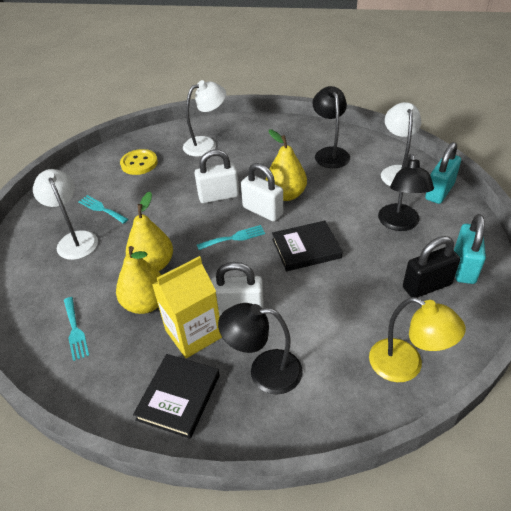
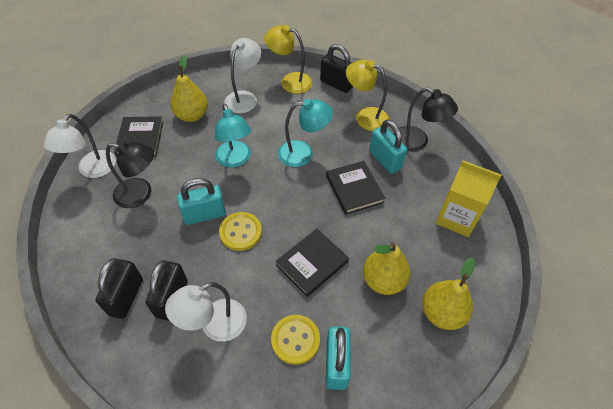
black book: [133,354,220,439] [272,221,343,271] = 2 -> [114,116,163,157] [276,229,349,297] [326,161,385,215] = 3
black lamp: [218,303,303,395] [312,86,350,168] [378,154,434,231] = 3 -> [106,142,154,208] [394,88,458,151] = 2
black padlock: [403,236,460,298] = 1 -> [95,258,143,319] [145,260,188,321] [320,44,353,93] = 3
turquoise fork: [64,297,89,361] [78,195,129,224] [197,225,265,250] = 3 -> none = 0
turquoise lamp: none = 0 -> [215,104,251,168] [278,99,333,167] = 2
turquoise padlock: [425,142,461,204] [454,214,486,284] = 2 -> [177,178,226,225] [326,326,351,390] [369,119,407,174] = 3
white padlock: [195,150,239,203] [211,262,264,316] [241,163,283,222] = 3 -> none = 0
yellow button: [120,149,158,175] = 1 -> [219,212,262,251] [271,315,320,365] = 2
yellow lamp: [369,297,466,382] = 1 -> [264,25,312,94] [346,60,389,131] = 2

